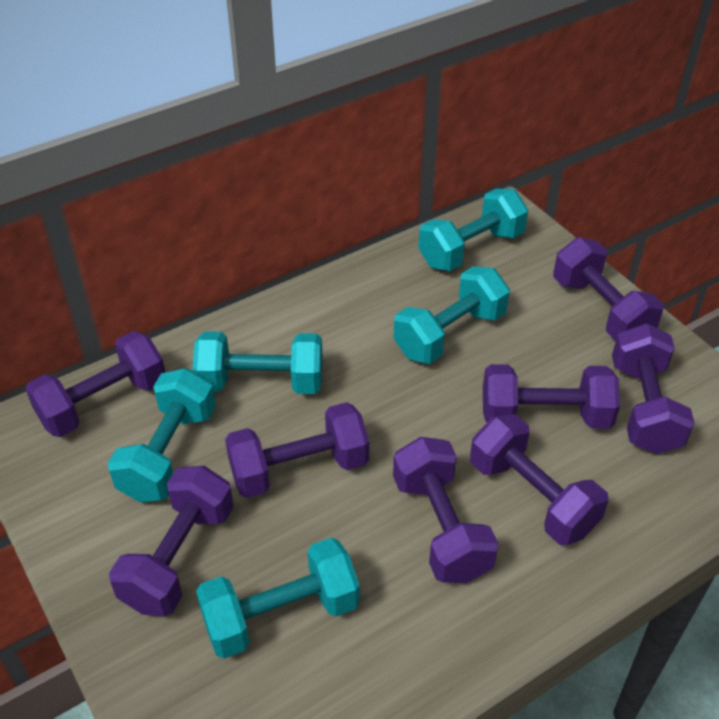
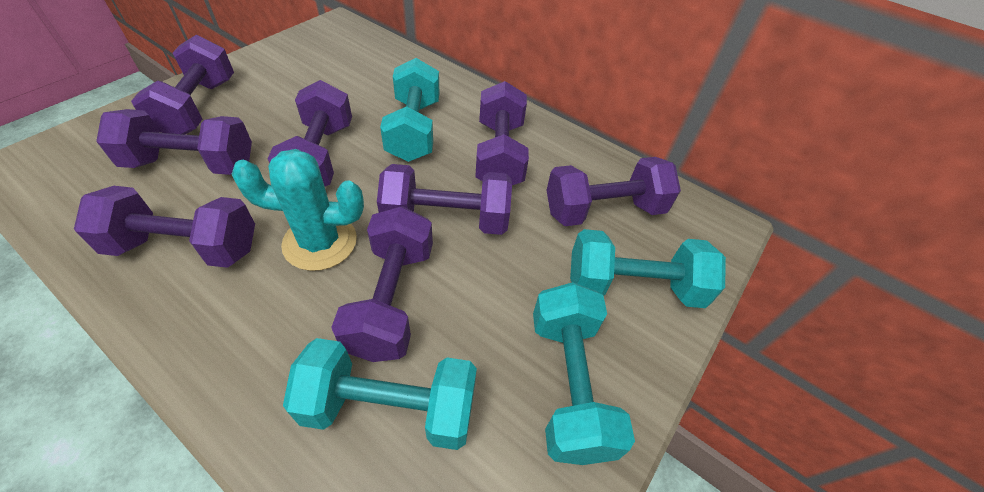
turquoise cactus: none = 0 -> [232,149,364,271] = 1
turquoise dumbbell: [108,368,216,502] [193,331,323,394] [196,538,360,659] [393,266,510,364] [418,189,528,271] = 5 -> [283,338,477,450] [380,58,439,162] [533,282,635,465] [570,229,726,308] = 4

